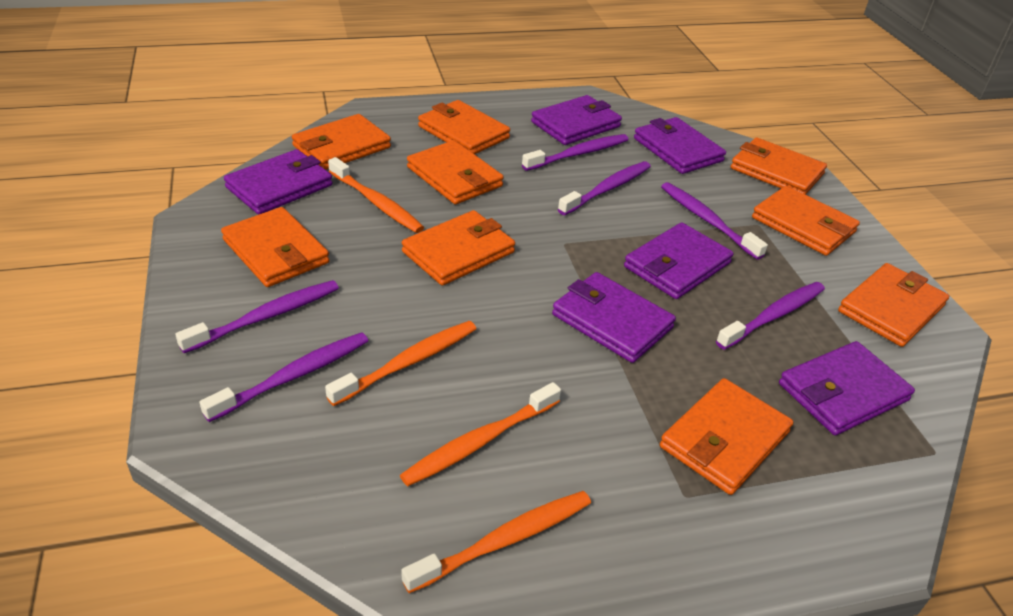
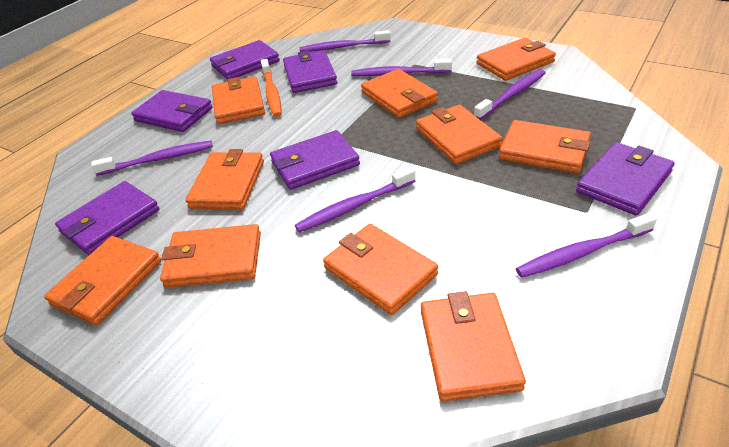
orange toothbrush: [325,321,476,406] [328,157,424,233] [400,382,561,486] [401,491,591,593] = 4 -> [261,59,282,117] = 1
orange wallet: [221,207,330,287] [292,114,391,170] [402,210,515,285] [407,140,504,204] [418,100,510,154] [660,378,793,495] [731,137,827,195] [752,186,860,256] [838,263,949,347] = 9 -> [44,236,161,325] [160,224,261,288] [185,149,264,210] [212,76,265,124] [323,224,438,315] [361,69,438,118] [416,105,502,164] [421,291,526,402] [476,38,556,81] [499,120,591,173] = 10

